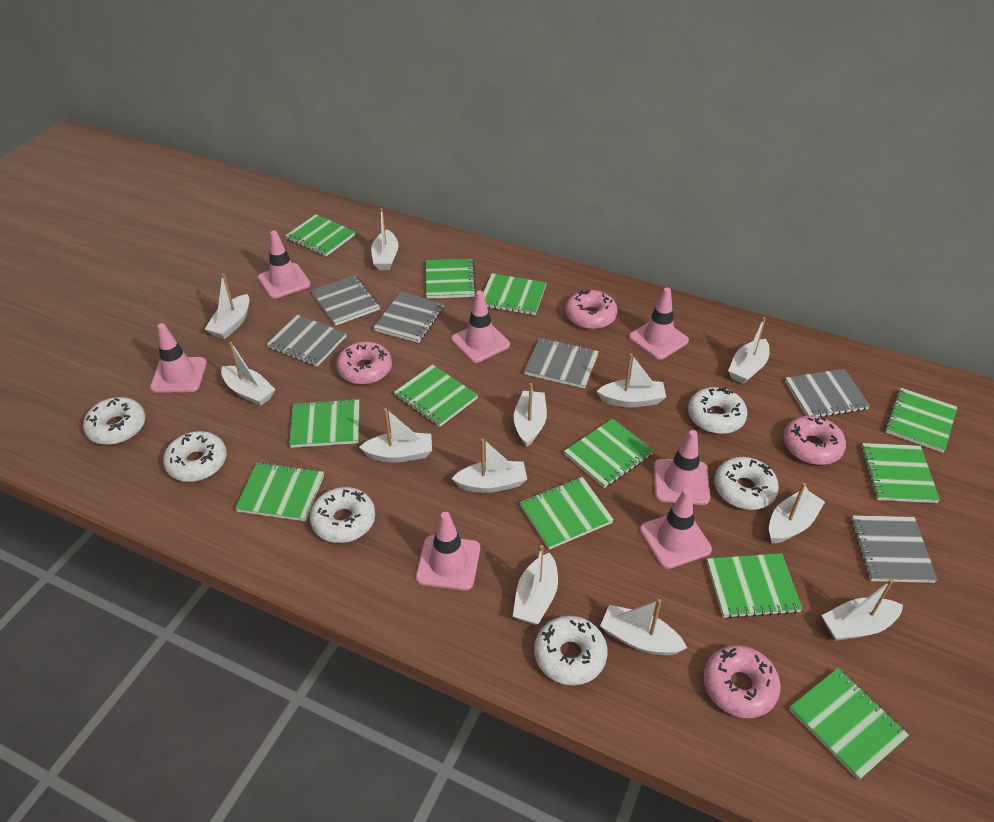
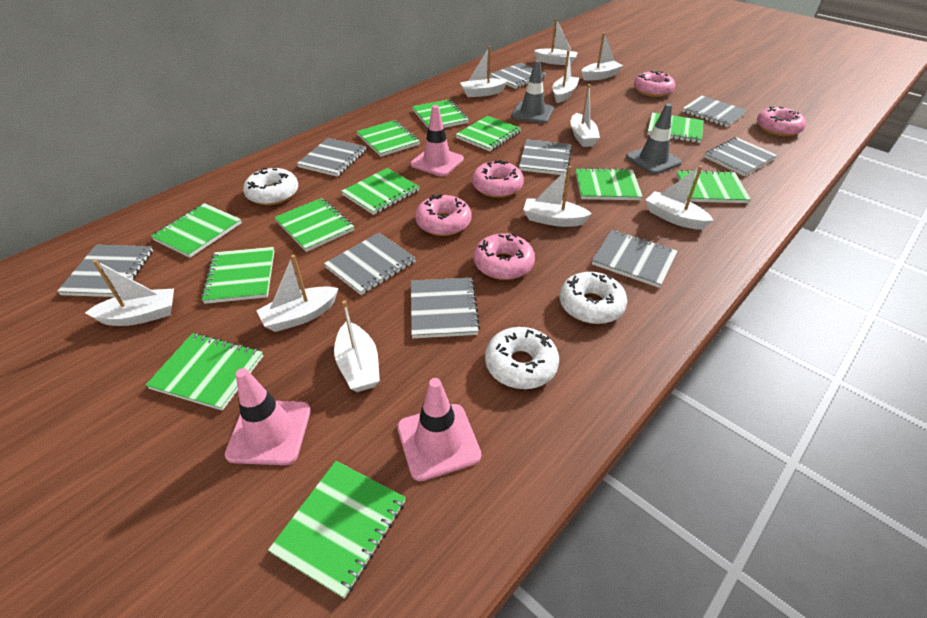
grey notebook: [266,315,347,367] [311,275,380,326] [373,292,444,343] [524,338,599,389] [785,369,870,417] [851,515,938,583] = 6 -> [57,245,153,297] [297,138,366,177] [324,233,416,295] [411,278,480,338] [490,63,546,89] [519,139,572,175] [592,230,678,288] [682,96,747,127] [704,137,777,176] = 9
grey traffic cone: none = 0 -> [511,60,554,123] [626,103,682,175] = 2
pink donut: [336,342,392,385] [565,289,617,329] [703,645,781,718] [783,416,846,465] = 4 -> [415,194,472,236] [472,160,524,198] [473,233,535,280] [634,71,675,97] [757,106,806,136] = 5
pink traffic cone: [150,323,207,393] [258,230,311,299] [416,512,480,590] [451,291,510,363] [629,288,689,360] [640,488,712,569] [654,430,710,505] = 7 -> [225,368,311,465] [397,378,481,481] [410,105,464,177] = 3
white boat: [205,273,249,339] [221,342,275,406] [359,408,432,463] [371,208,398,270] [451,438,527,493] [513,545,558,625] [514,383,547,447] [597,354,666,407] [600,599,687,655] [728,317,770,384] [769,483,825,544] [822,579,903,641] = 12 -> [85,260,174,326] [256,255,339,332] [334,301,380,392] [460,46,508,97] [523,166,592,227] [534,18,578,65] [553,50,579,103] [571,84,600,147] [582,32,623,81] [646,166,714,230] = 10
white donut: [83,397,145,445] [163,431,227,482] [310,487,375,543] [534,616,607,685] [688,387,747,434] [714,457,779,510] = 6 -> [243,168,298,205] [485,327,559,389] [559,272,627,324] = 3

